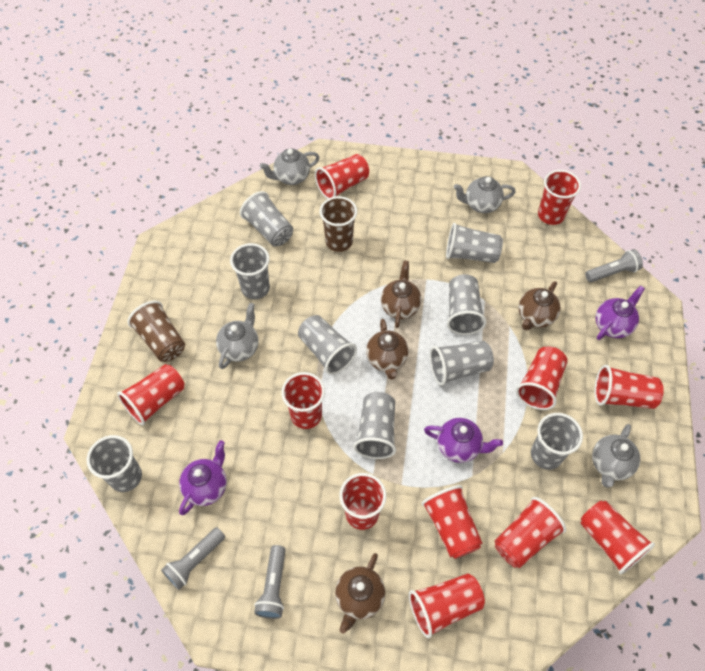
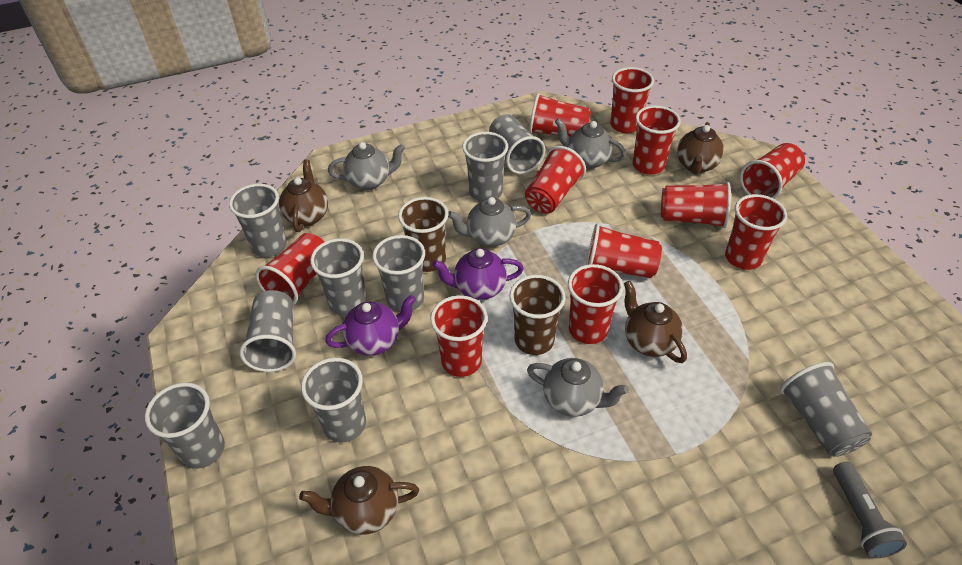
grey flashlight: [161,527,225,590] [254,545,286,619] [585,249,643,282] = 3 -> [833,462,907,558] = 1
purple teapot: [179,440,227,515] [424,418,503,463] [596,286,645,340] = 3 -> [325,295,416,356] [432,248,524,300] = 2

